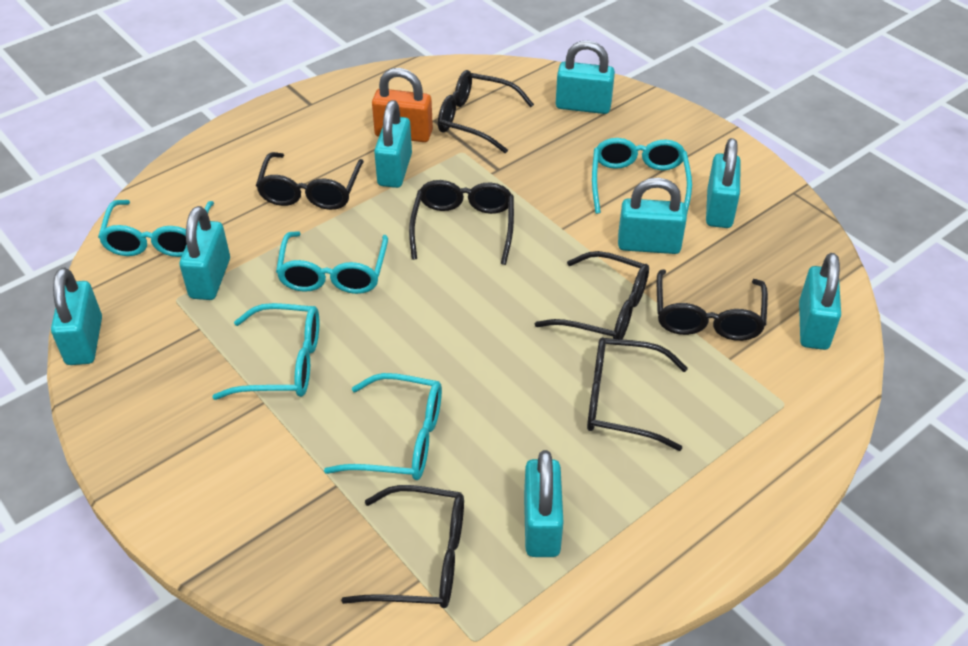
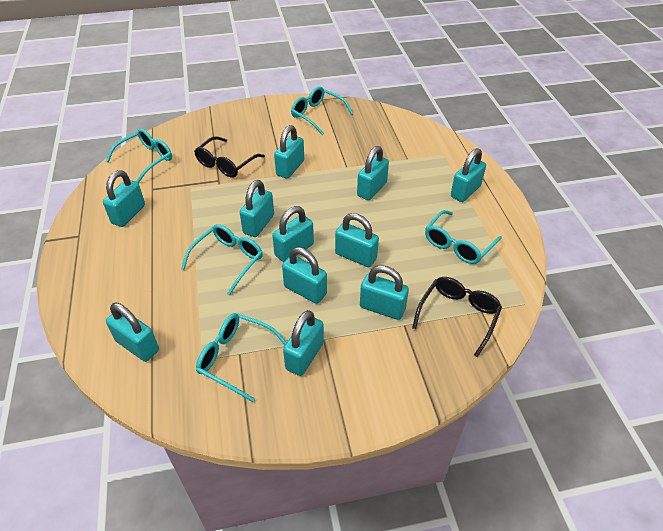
black glasses: [256,152,364,210] [341,485,464,608] [409,180,514,265] [438,70,534,153] [535,251,649,339] [587,337,688,451] [657,269,768,341] = 7 -> [194,136,265,178] [412,277,502,357] = 2
orange padlock: [372,68,433,142] = 1 -> none = 0
turquoise padlock: [51,268,102,365] [180,206,230,300] [374,100,412,188] [524,450,564,557] [556,40,615,114] [618,178,687,254] [706,138,741,228] [799,253,841,350] = 8 -> [103,170,145,227] [106,303,159,362] [240,180,274,237] [272,206,314,262] [274,125,304,179] [282,247,327,304] [283,310,324,376] [335,213,379,267] [357,146,389,200] [360,265,409,320] [451,148,486,202] = 11

